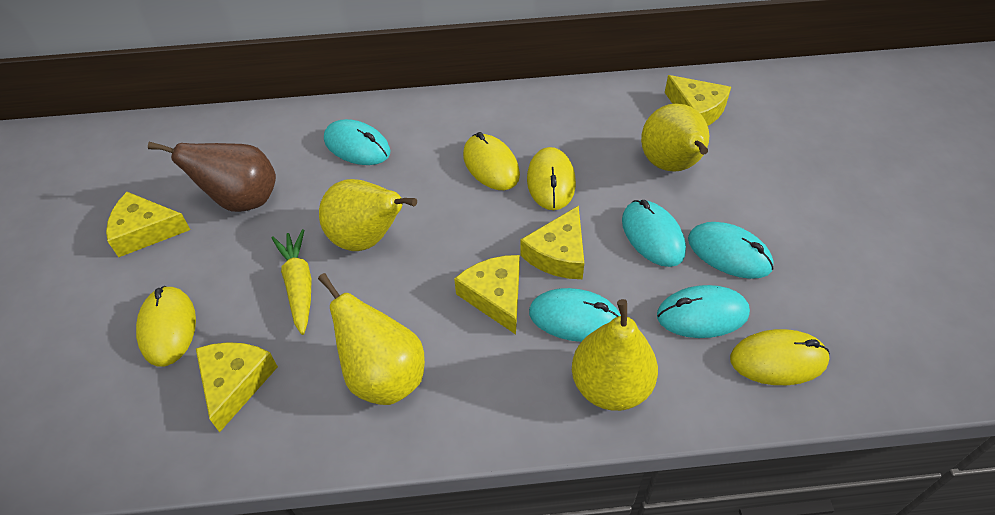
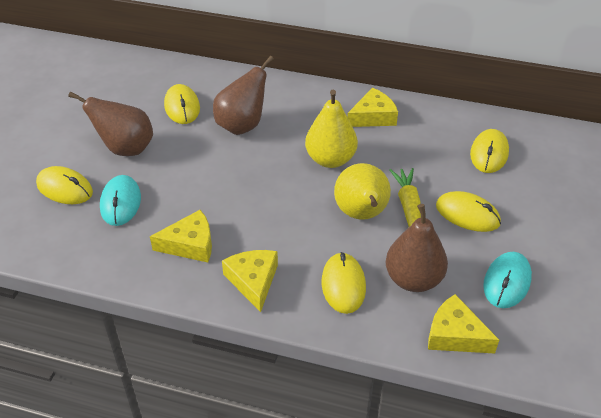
brown pear: [148,142,276,212] = 1 -> [68,92,153,156] [213,56,274,135] [386,204,448,292] = 3
turquoise mouse: [324,119,390,165] [529,288,621,342] [622,200,686,267] [657,285,750,338] [688,222,774,279] = 5 -> [100,175,141,226] [483,252,532,308] = 2
yellow cheese: [106,192,190,257] [196,342,278,432] [454,255,519,334] [520,206,584,279] [665,75,731,126] = 5 -> [150,210,212,262] [222,250,278,312] [347,88,398,127] [428,294,499,353] = 4
yellow mouse: [136,286,196,367] [463,132,520,190] [527,147,576,210] [730,329,830,385] = 4 -> [36,166,93,204] [164,84,200,124] [322,252,366,314] [436,191,501,232] [470,129,509,173] = 5
yellow pear: [318,273,425,405] [319,179,417,251] [572,299,658,411] [641,104,709,172] = 4 -> [305,90,358,168] [334,163,391,220] = 2

